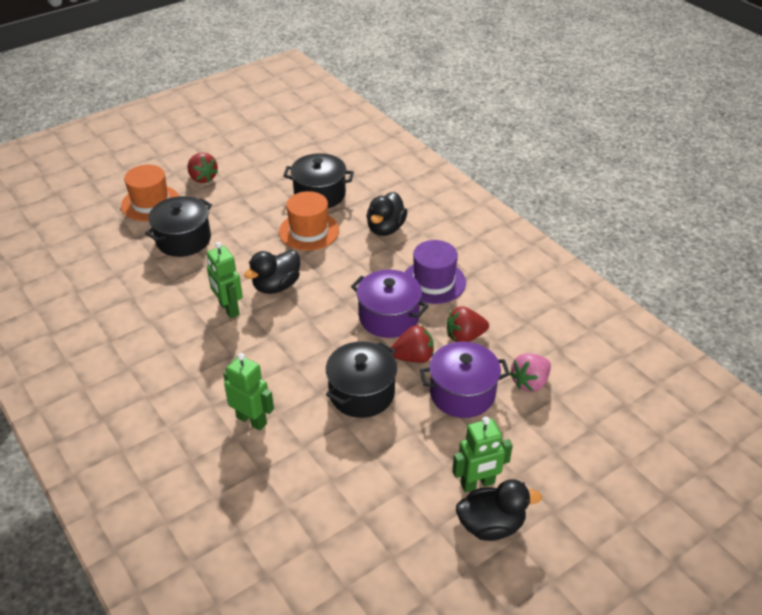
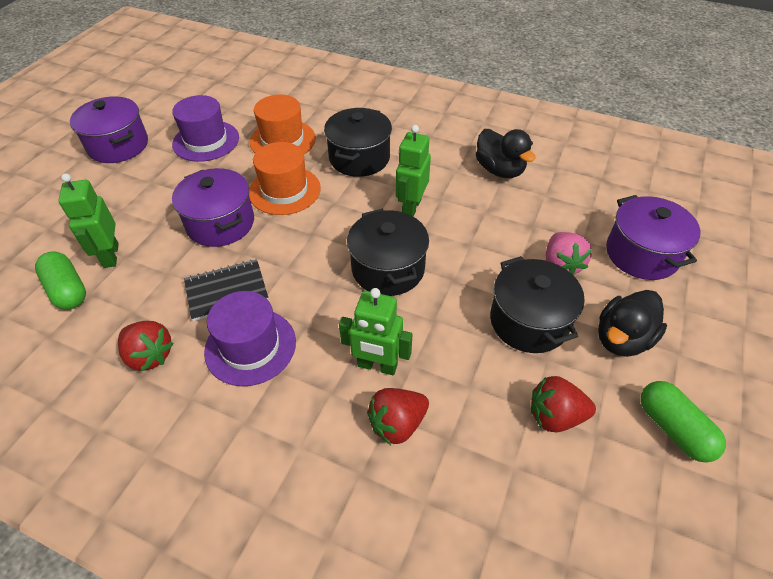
black duck: [244,250,300,294] [366,192,407,236] [456,479,542,541] = 3 -> [476,129,536,178] [598,290,667,357] = 2
black notebook: none = 0 -> [184,259,268,321] = 1
green capsule: none = 0 -> [35,251,86,310] [641,381,726,462] = 2
purple hat: [405,240,466,304] = 1 -> [172,95,239,162] [204,291,296,386] = 2
purple pot: [351,270,429,338] [419,342,510,418] = 2 -> [70,96,148,163] [172,168,254,247] [606,195,700,280] = 3

